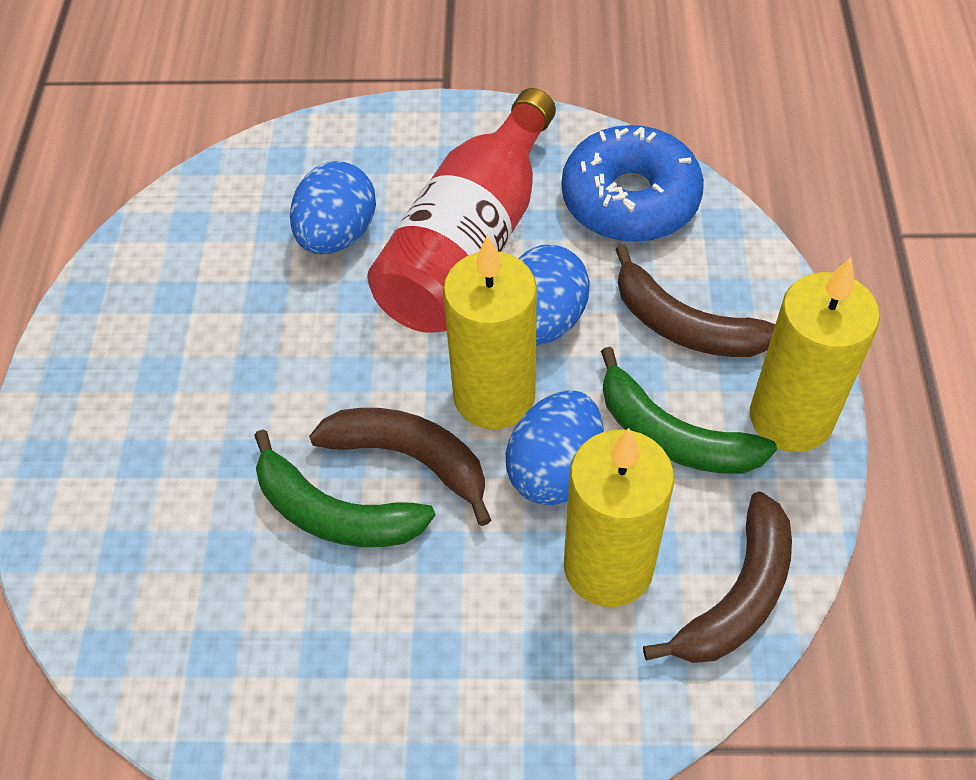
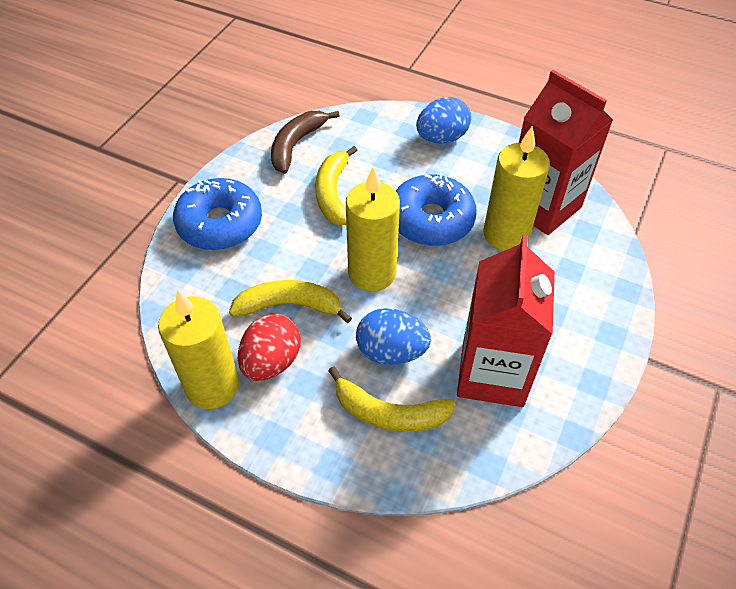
blue donut: [561,125,704,242] = 1 -> [173,178,262,250] [396,173,477,246] = 2
blue egg: [290,161,376,254] [506,390,604,505] [518,244,590,345] = 3 -> [356,308,431,365] [416,97,471,144] = 2
brown banana: [309,408,491,526] [615,245,775,357] [643,491,792,663] = 3 -> [271,111,340,174] = 1
green banana: [254,429,435,547] [601,347,777,474] = 2 -> none = 0
red bottle: [367,88,556,333] = 1 -> none = 0
red carton: none = 0 -> [457,235,555,407] [519,70,613,235] = 2
red egg: none = 0 -> [238,314,301,381] = 1
yellow banana: none = 0 -> [229,280,352,323] [315,146,358,225] [328,366,456,432] = 3

